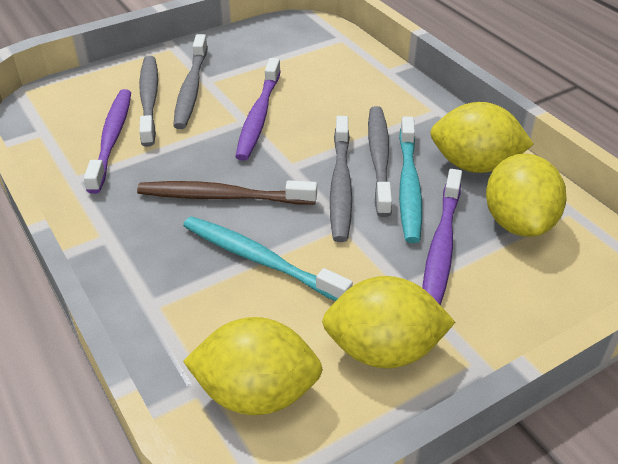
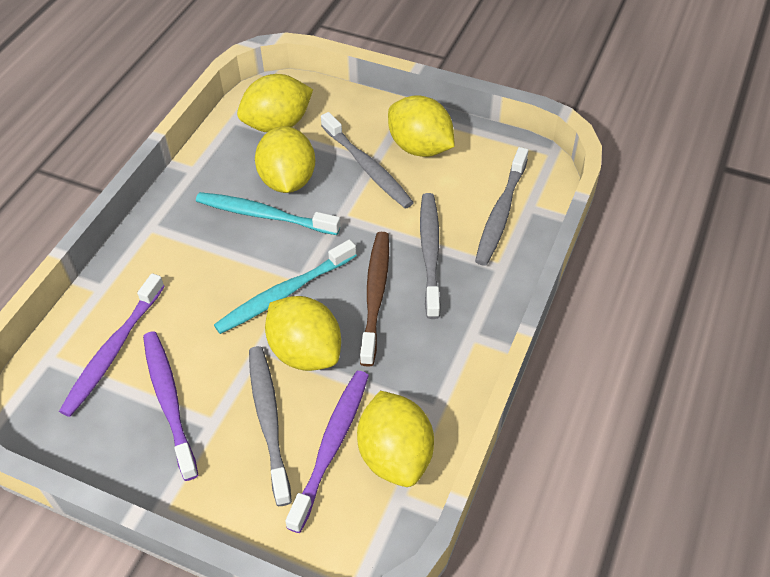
yellow lemon: [183,317,323,415] [322,276,455,368] [430,102,534,173] [486,153,567,237] = 4 -> [237,74,313,132] [255,126,315,193] [265,296,341,371] [357,391,434,487] [388,95,454,157] = 5

